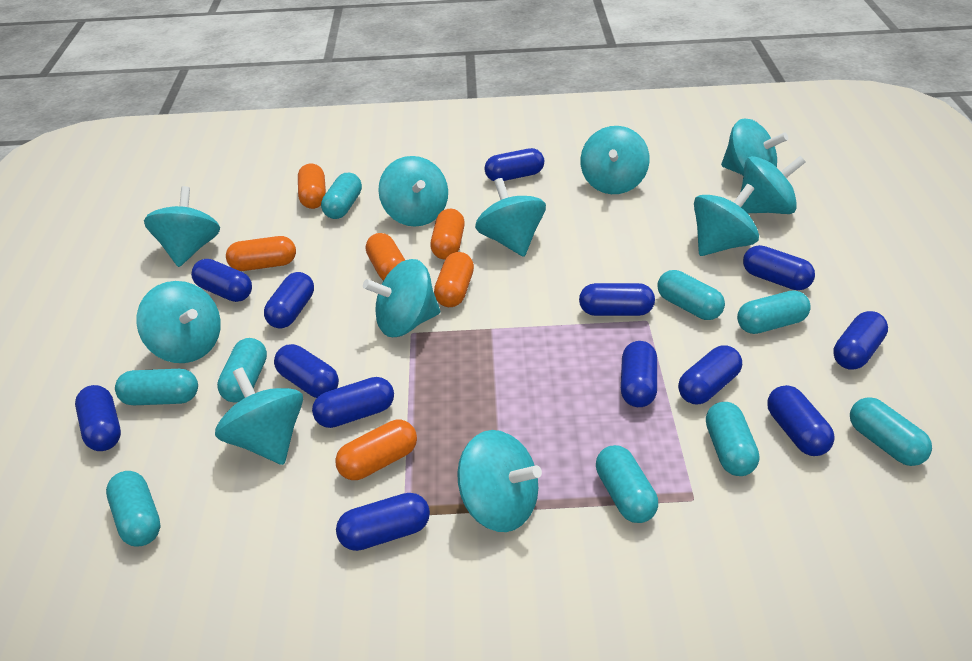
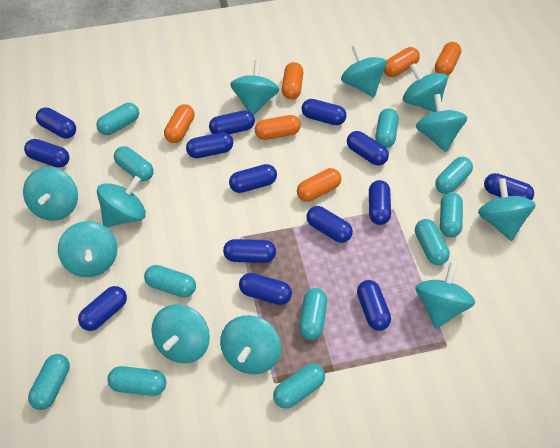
blue capsule: [75,385,121,451] [191,259,252,302] [264,272,314,328] [274,344,339,398] [312,377,394,428] [336,493,430,551] [485,148,544,181] [579,283,655,316] [621,341,657,407] [678,345,742,404] [743,245,815,290] [767,385,835,456] [833,311,888,370] = 13 -> [24,139,69,168] [36,107,76,138] [78,286,127,331] [186,132,233,158] [209,110,255,134] [223,239,276,263] [229,164,277,193] [239,273,292,305] [302,99,347,125] [306,206,353,243] [347,131,389,165] [357,280,391,331] [369,180,391,225] [484,173,534,200] = 14
turquoise capsule: [106,471,161,547] [115,369,198,405] [217,338,267,403] [321,173,362,219] [596,445,658,523] [657,270,725,320] [706,402,759,476] [737,290,811,334] [850,397,932,466] = 9 -> [28,354,70,410] [96,103,139,135] [107,366,166,396] [114,146,154,181] [144,265,196,298] [273,363,325,409] [299,288,327,340] [375,108,399,148] [415,219,450,265] [435,157,473,194] [440,192,463,238] = 11

